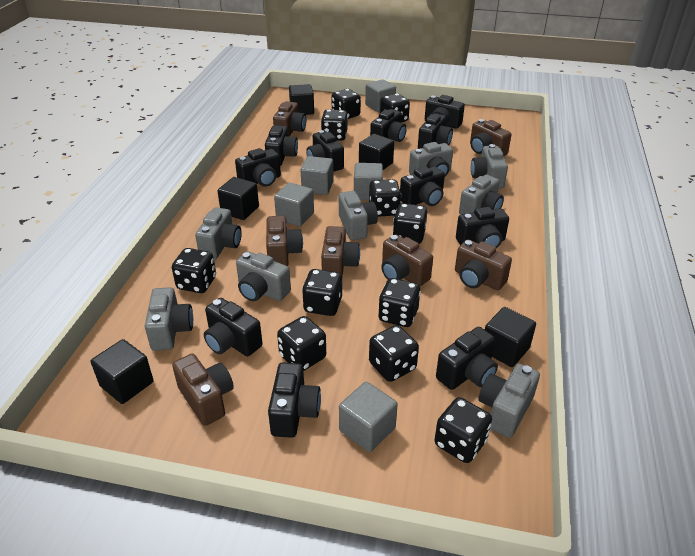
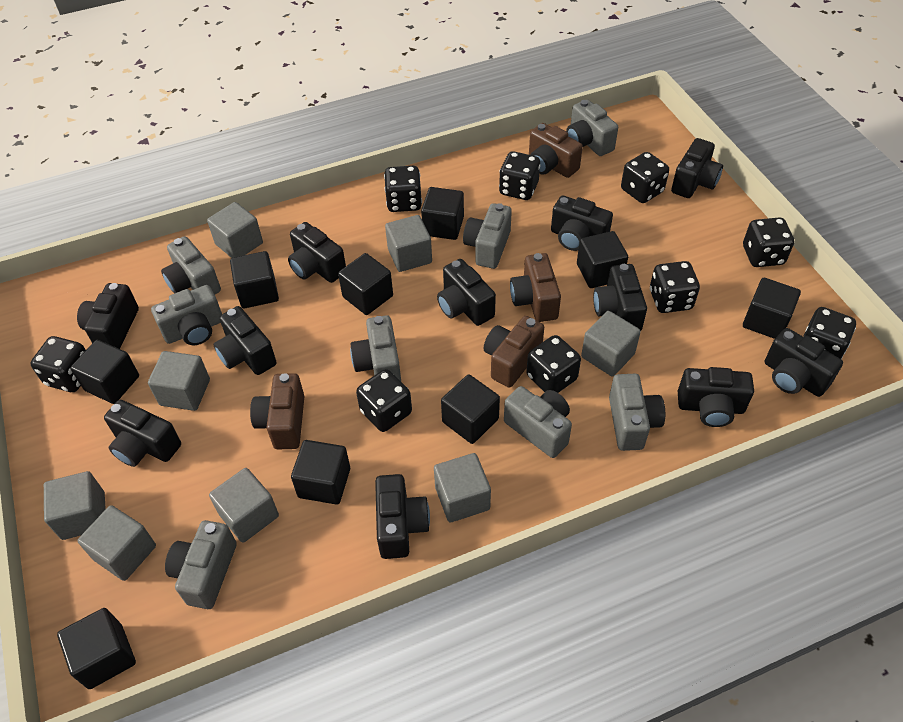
black cube: [91,339,153,404] [218,177,259,220] [289,84,314,115] [359,134,394,170] [485,307,536,367] = 5 -> [57,608,136,689] [70,340,139,404] [230,251,279,308] [291,440,350,505] [338,253,393,315] [421,187,464,240] [441,374,500,444] [577,231,628,288] [743,278,801,339] = 9
black dice: [172,248,216,293] [277,316,326,371] [302,269,342,316] [321,109,348,141] [332,89,361,119] [369,179,401,217] [369,325,419,382] [378,278,421,327] [380,93,410,122] [393,203,427,244] [435,397,492,463] = 11 -> [30,336,86,392] [356,369,412,432] [384,166,422,212] [499,151,541,200] [526,335,581,393] [621,152,669,203] [650,261,700,313] [743,217,794,267] [803,307,856,359] = 9
brown camera: [172,354,234,426] [266,216,303,266] [273,101,306,137] [321,226,360,277] [381,234,433,286] [455,239,512,290] [470,119,511,156] = 7 -> [250,373,305,449] [484,316,544,388] [510,253,561,322] [529,123,583,178] = 4
grey cube: [274,182,314,226] [301,156,334,195] [339,382,398,452] [354,163,383,200] [365,79,396,112] = 5 -> [44,471,106,540] [77,505,156,581] [148,351,210,411] [207,202,263,258] [209,468,279,543] [385,215,432,272] [434,453,491,522] [581,311,641,377] = 8

